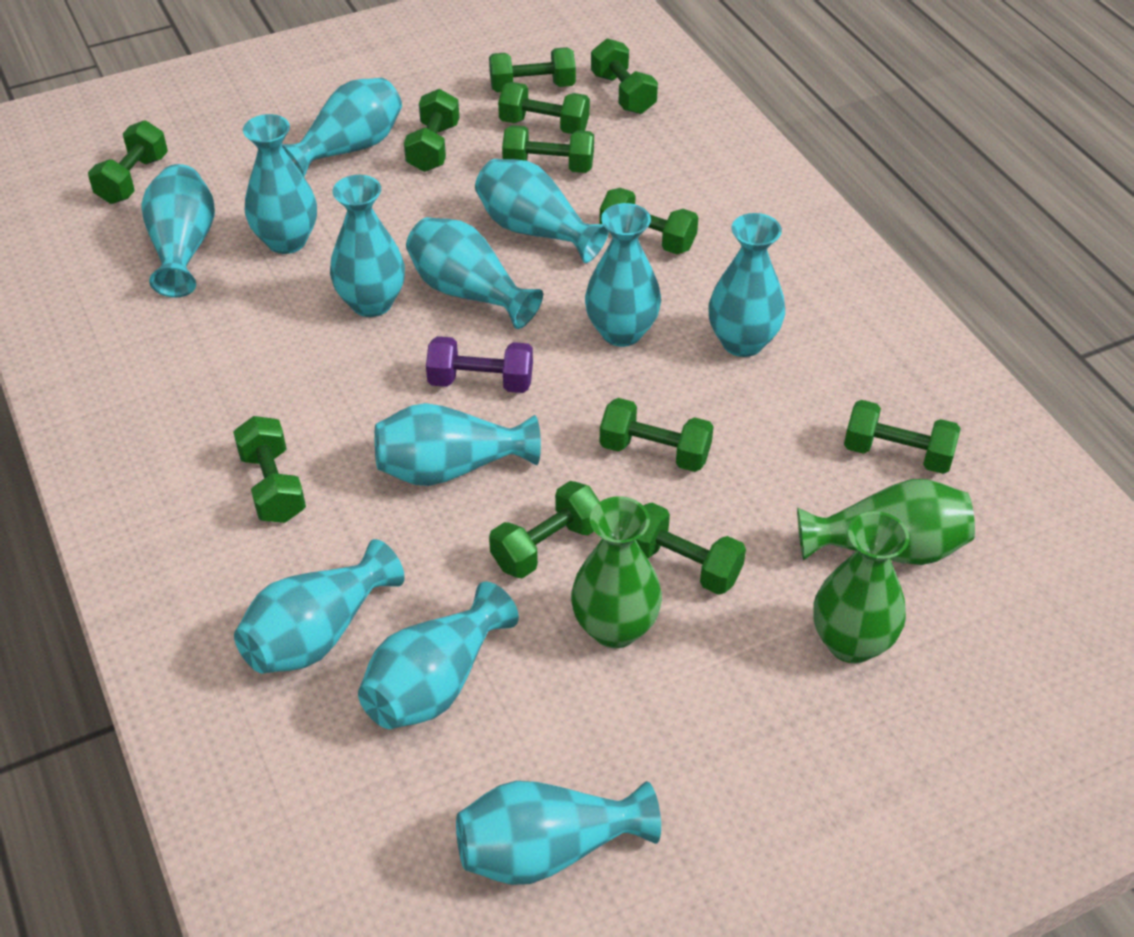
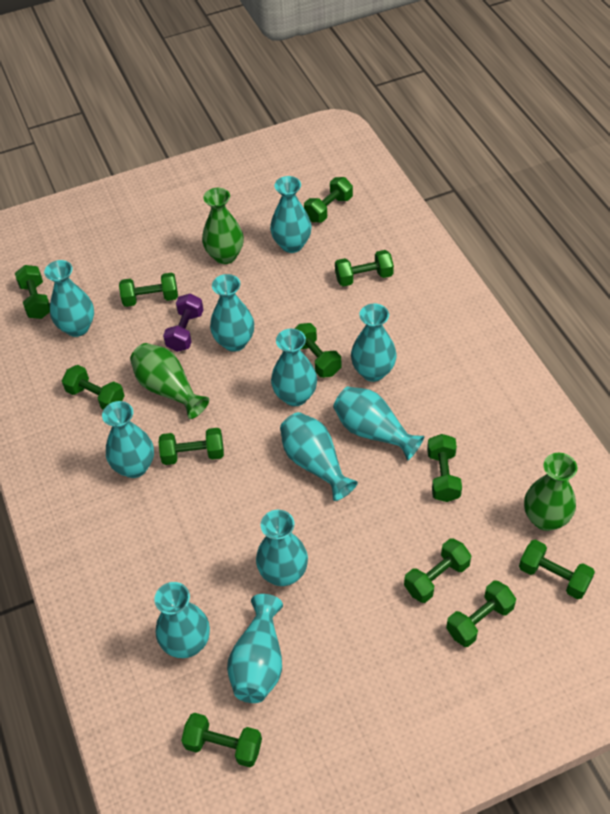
turquoise vase: [141,164,215,297] [234,539,404,674] [243,114,317,254] [282,78,402,177] [330,175,405,317] [358,582,519,729] [374,403,541,486] [406,217,543,329] [456,781,661,885] [475,159,609,263] [585,203,661,347] [708,213,785,357] = 12 -> [44,260,94,337] [102,401,154,478] [154,582,210,658] [210,274,254,352] [227,594,283,703] [256,510,308,586] [270,176,312,253] [271,328,317,406] [280,412,358,501] [333,386,424,461] [351,303,397,382] = 11

